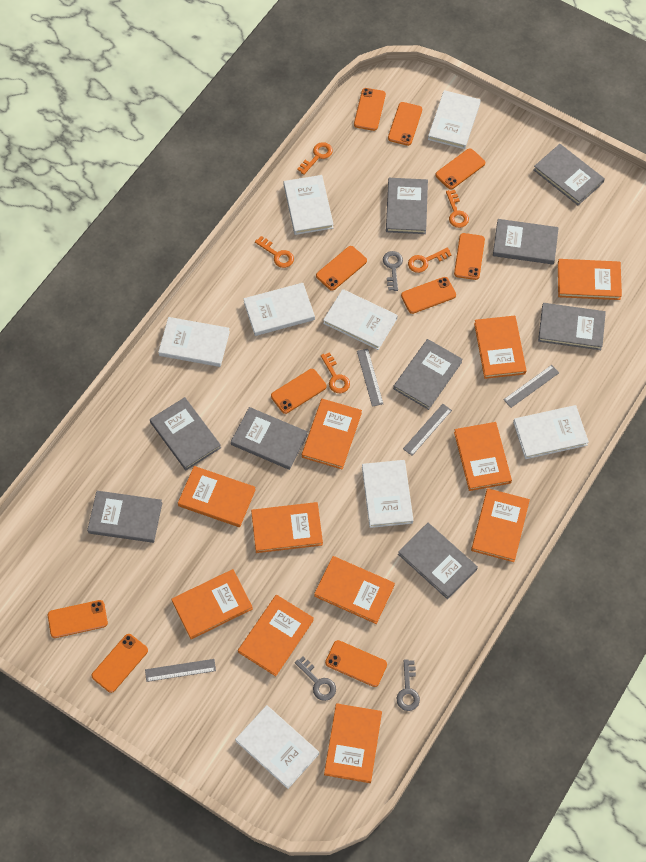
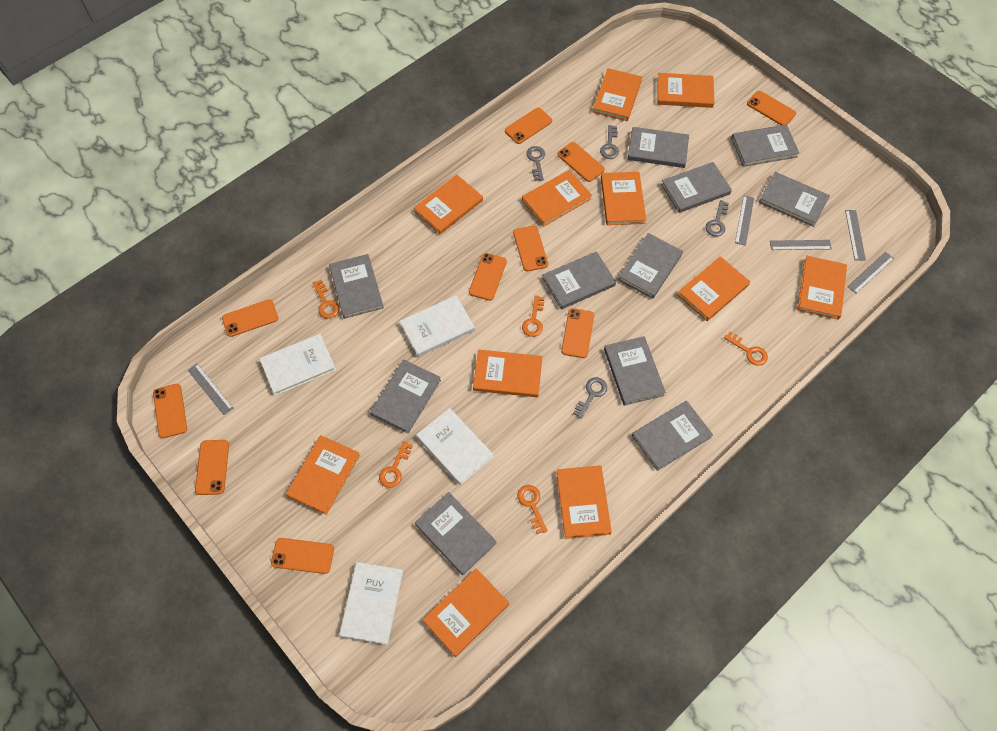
grey book: [87,491,163,543] [150,397,221,470] [231,407,308,470] [386,178,428,234] [393,339,463,410] [398,523,478,599] [493,219,559,264] [533,144,605,205] [538,303,606,350] = 9 -> [329,254,384,319] [370,360,441,434] [415,492,497,575] [542,251,616,309] [604,336,666,406] [618,233,683,299] [628,127,689,168] [632,401,713,471] [661,162,732,213] [731,125,799,167] [759,172,830,227] = 11
grey key: [295,656,336,701] [383,251,403,291] [397,659,420,711] = 3 -> [526,146,545,181] [573,377,607,419] [600,125,619,159] [706,200,729,237] = 4
grey ruler: [145,659,216,682] [357,349,383,407] [403,404,452,456] [503,365,559,408] = 4 -> [188,363,233,415] [735,196,754,246] [770,240,832,250] [845,210,866,261] [847,252,894,294] = 5
white book: [158,317,230,367] [235,705,319,789] [243,283,315,336] [283,175,334,235] [323,289,398,350] [362,460,413,528] [428,90,481,149] [513,405,589,459] = 8 -> [259,334,336,396] [339,562,403,645] [400,295,475,357] [416,408,494,485] = 4

